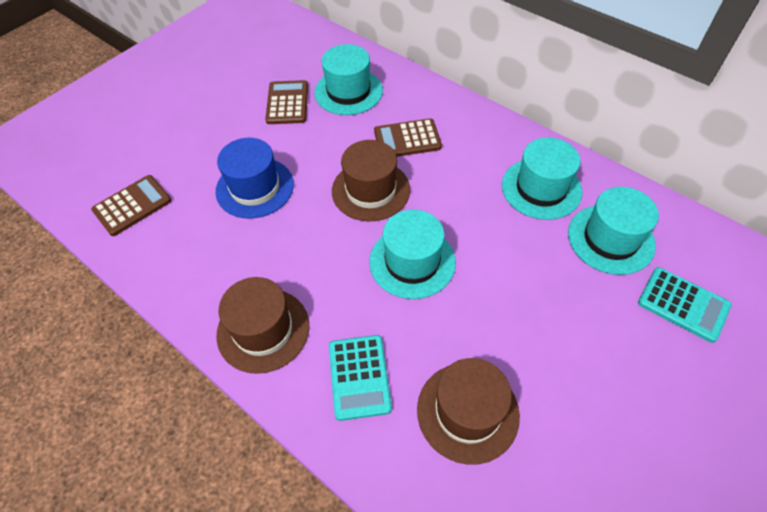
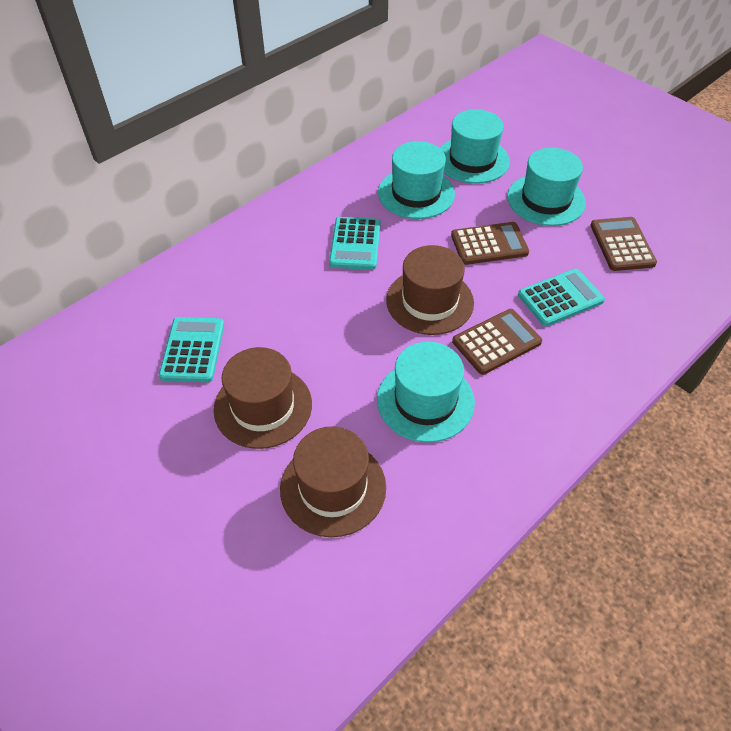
blue hat: [216,138,294,219] = 1 -> none = 0
turquoise calculator: [329,335,392,421] [638,267,732,343] = 2 -> [159,317,224,382] [329,217,380,270] [518,269,605,326] = 3

